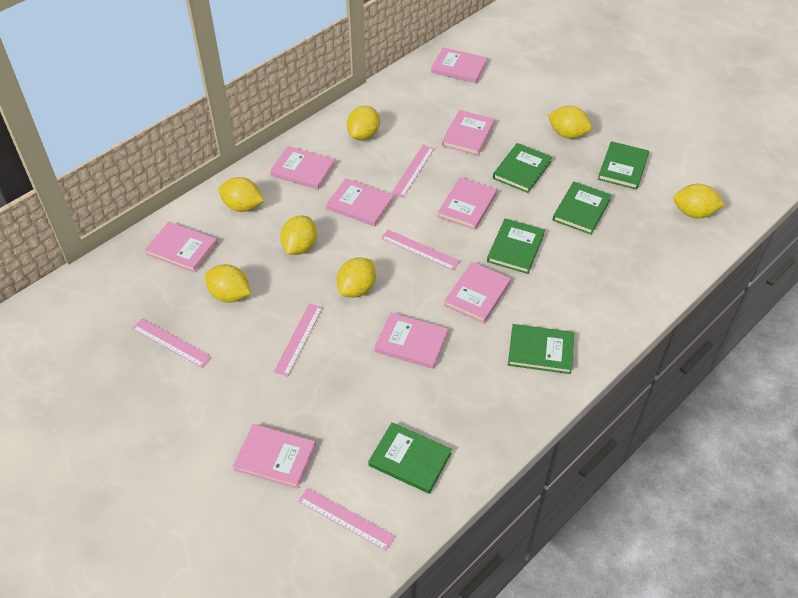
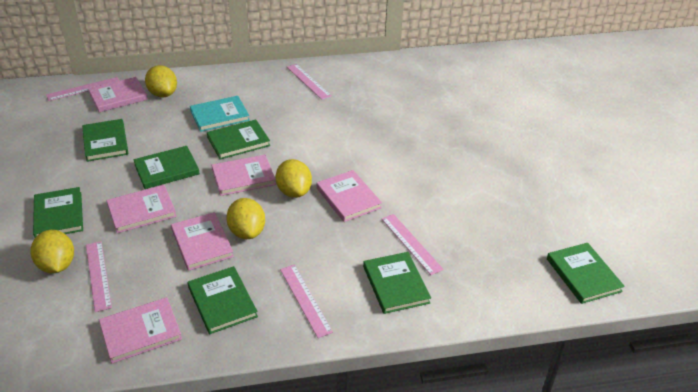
green book: [368,422,452,494] [487,218,545,274] [493,143,552,193] [508,324,574,374] [553,182,612,235] [598,141,649,190] = 6 -> [33,187,83,238] [82,119,128,162] [133,146,200,189] [187,266,258,334] [207,120,270,160] [363,252,431,314] [547,243,625,304] = 7
pink book: [145,222,217,273] [233,424,316,489] [270,146,335,190] [326,179,394,226] [375,313,448,369] [431,47,487,83] [437,178,497,230] [442,110,495,156] [444,262,511,323] = 9 -> [88,77,148,112] [99,297,182,364] [106,185,177,233] [171,212,234,271] [212,155,276,196] [316,170,382,222] = 6
turquoise book: none = 0 -> [190,96,250,132] = 1
yellow lemon: [205,264,251,303] [218,177,264,212] [280,216,317,255] [337,257,376,298] [347,106,380,140] [548,106,592,139] [673,184,725,219] = 7 -> [30,230,74,273] [145,65,177,97] [226,198,265,239] [276,159,312,198] = 4

